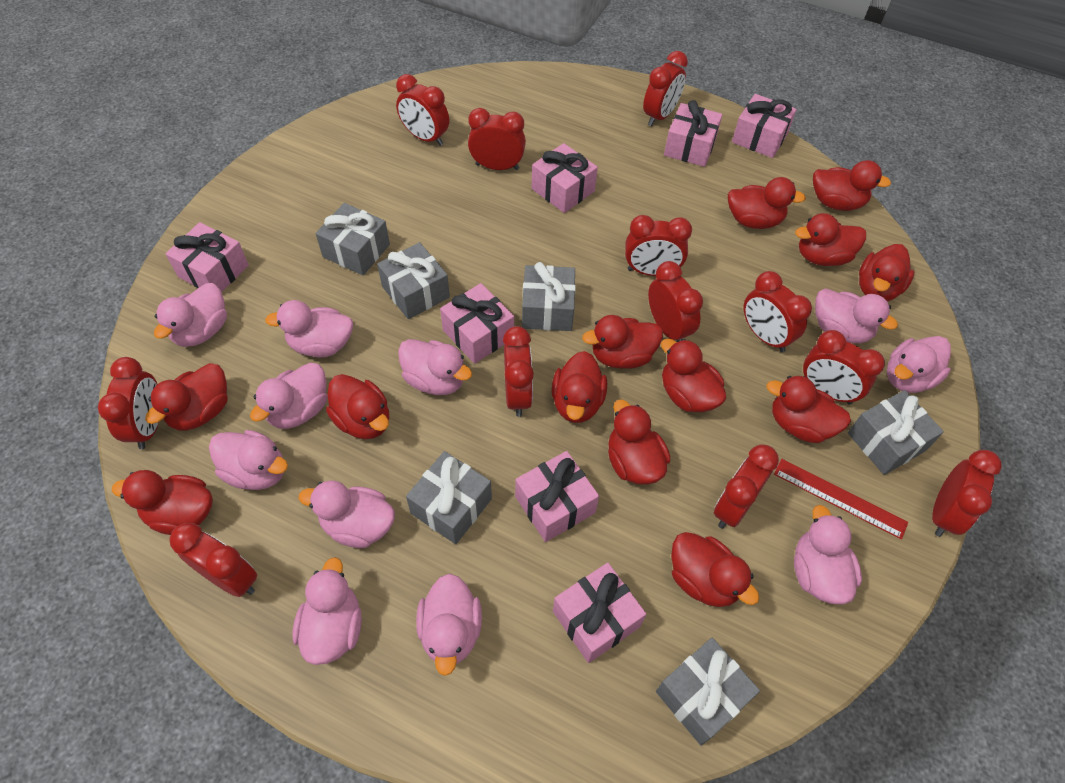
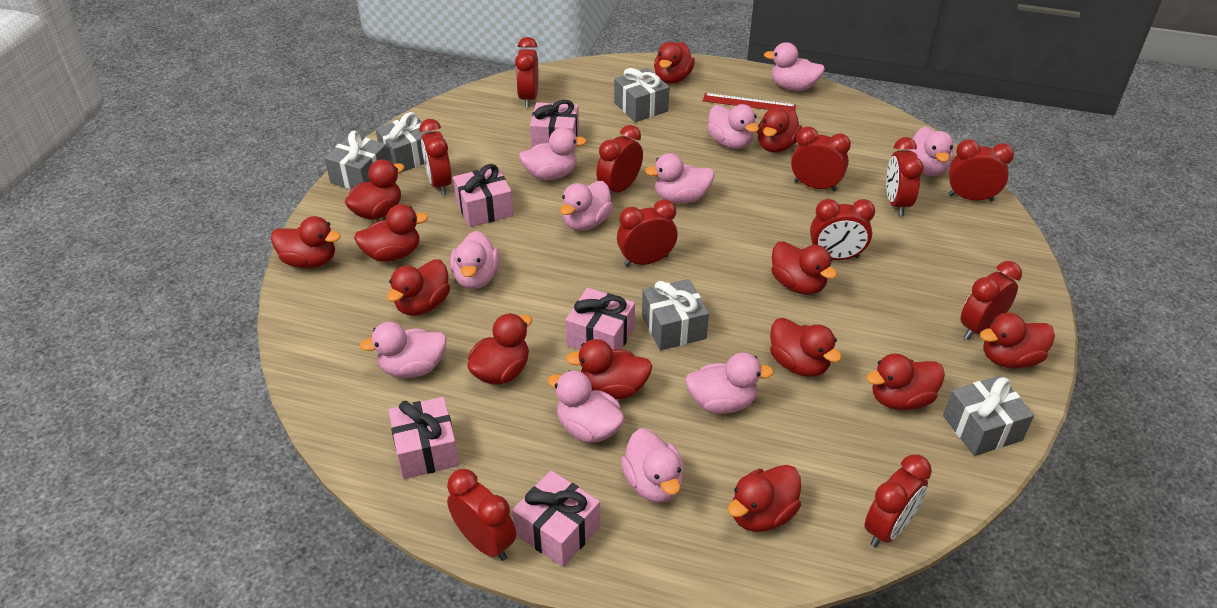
grey gift: [316,203,390,275] [377,242,450,319] [406,451,492,544] [522,262,576,331] [656,638,760,745] [848,390,944,475] = 6 -> [324,131,389,189] [376,112,431,172] [614,68,669,122] [642,279,709,350] [943,376,1034,456] = 5
pink gift: [165,222,249,292] [440,283,514,364] [515,451,599,542] [532,143,598,213] [553,563,646,663] [664,100,723,167] [732,94,797,158] = 7 -> [388,397,459,479] [453,164,513,227] [512,470,600,567] [530,100,579,152] [565,288,635,350] = 5
red clock: [98,357,159,449] [169,523,257,597] [396,74,449,146] [468,108,526,170] [503,326,534,417] [625,215,692,276] [643,51,688,126] [648,261,703,342] [714,444,779,529] [744,271,812,352] [803,330,885,404] [932,450,1002,537] = 12 -> [419,119,452,195] [447,469,516,561] [515,37,538,108] [596,125,643,194] [617,199,677,267] [791,127,851,192] [810,199,875,260] [864,454,932,547] [886,137,924,216] [948,139,1014,201] [960,261,1022,340] = 11

